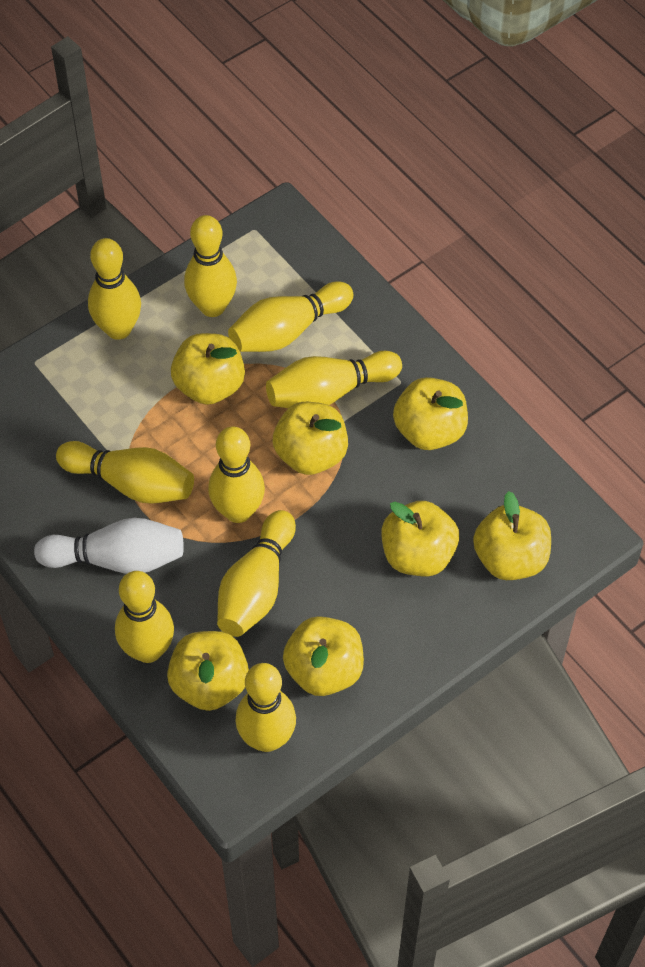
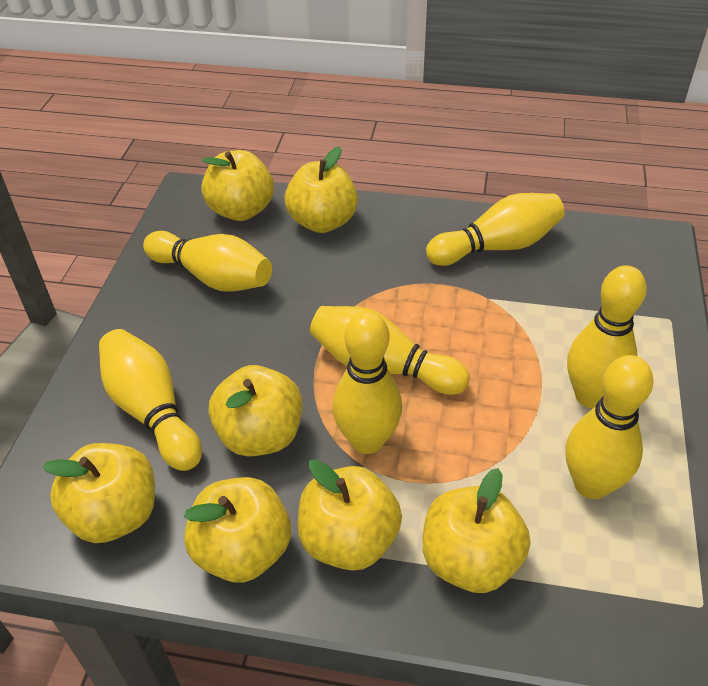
white bowling pin: [34,518,184,574] = 1 -> none = 0
yellow bowling pin: [56,441,194,504] [88,238,141,340] [115,571,174,663] [184,215,237,317] [208,426,265,523] [217,510,296,637] [228,281,353,352] [236,663,296,752] [266,351,402,408] = 9 -> [99,329,202,471] [143,231,272,292] [310,306,470,395] [332,311,402,454] [426,193,565,266] [565,355,654,499] [567,265,647,408] = 7

